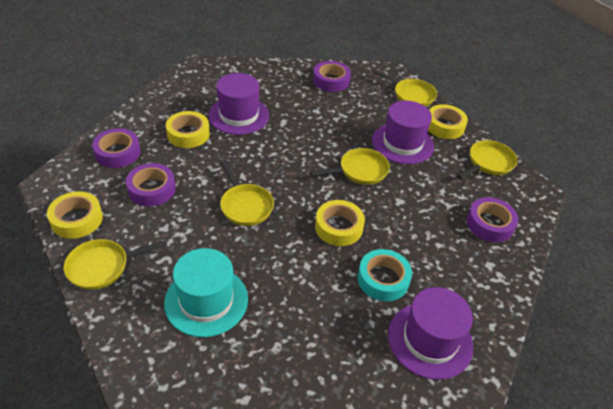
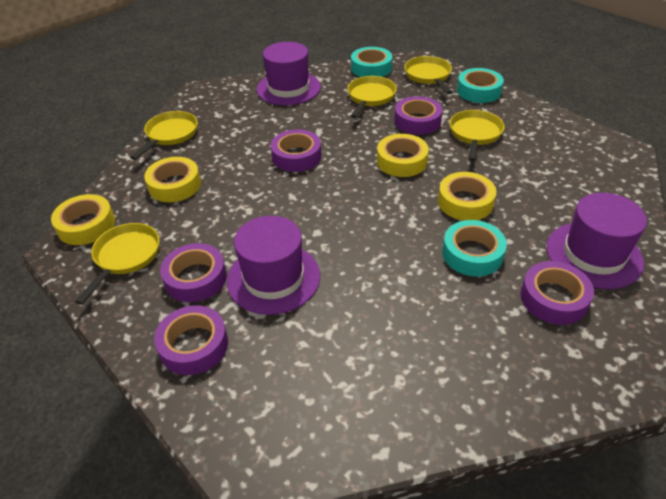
purple tape: [92,128,140,168] [126,163,176,207] [313,61,351,92] [467,197,518,242] = 4 -> [154,305,228,375] [160,243,227,302] [271,129,321,172] [394,96,443,135] [520,261,594,325] = 5
turquoise hat: [164,248,248,337] = 1 -> none = 0
turquoise tape: [358,249,412,301] = 1 -> [351,47,392,77] [442,220,507,276] [457,68,504,103] = 3

